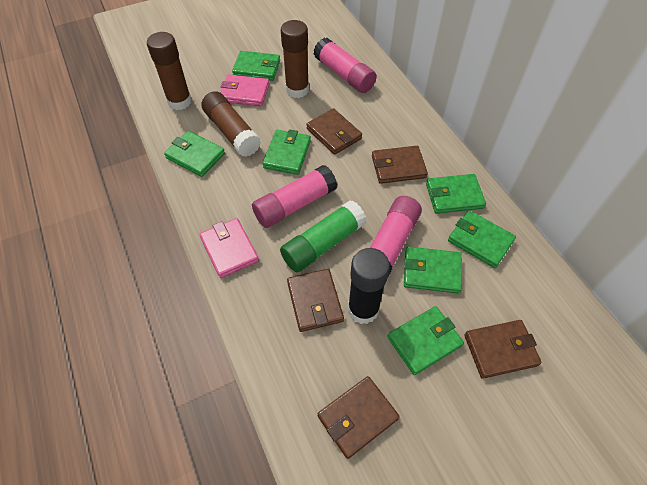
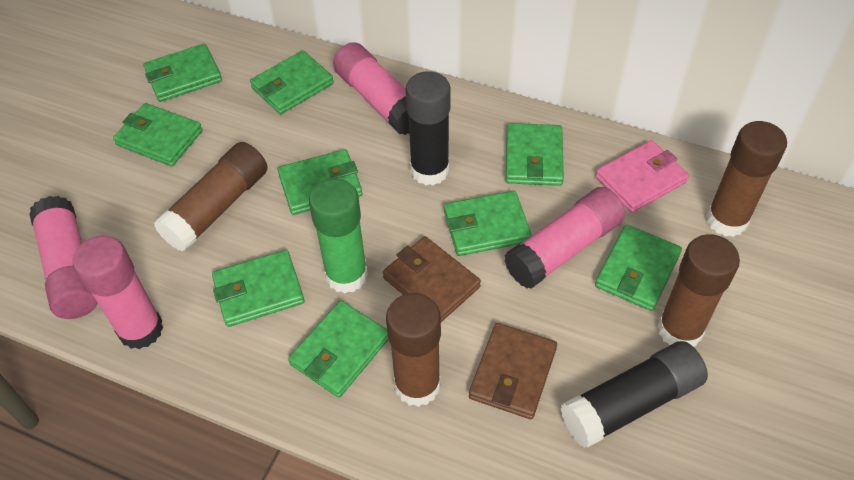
black glue stick: [348,248,390,324] = 1 -> [405,71,451,185] [561,341,708,448] = 2
brown glue stick: [147,32,192,110] [201,91,261,157] [281,20,309,98] = 3 -> [154,142,267,252] [386,293,441,407] [657,234,740,347] [706,121,787,237] = 4
brown wallet: [287,269,344,332] [306,108,362,155] [318,376,400,459] [372,146,428,184] [464,320,542,379] = 5 -> [383,236,481,322] [469,323,557,419] = 2
green wallet: [164,131,225,177] [232,51,280,81] [262,129,311,175] [387,306,464,375] [404,246,462,294] [426,174,486,214] [448,210,516,268] = 7 -> [113,103,203,166] [143,44,222,102] [212,250,305,327] [250,50,334,114] [278,149,362,215] [288,301,389,398] [444,191,532,256] [506,123,564,186] [595,225,682,311] = 9
pink glue stick: [252,165,337,228] [314,38,377,93] [370,196,422,279] = 3 -> [29,196,97,319] [73,236,163,349] [333,42,409,135] [504,187,625,289] = 4
pink wallet: [199,218,259,278] [220,74,269,106] = 2 -> [595,140,689,213] = 1

